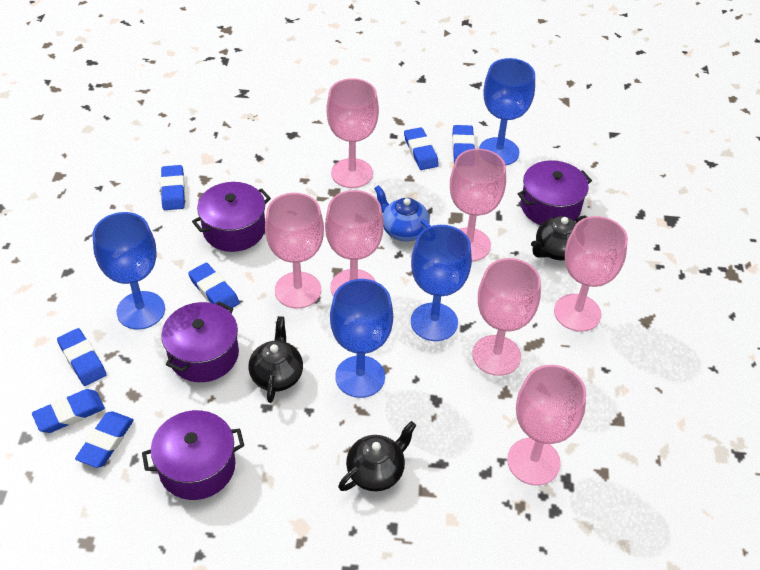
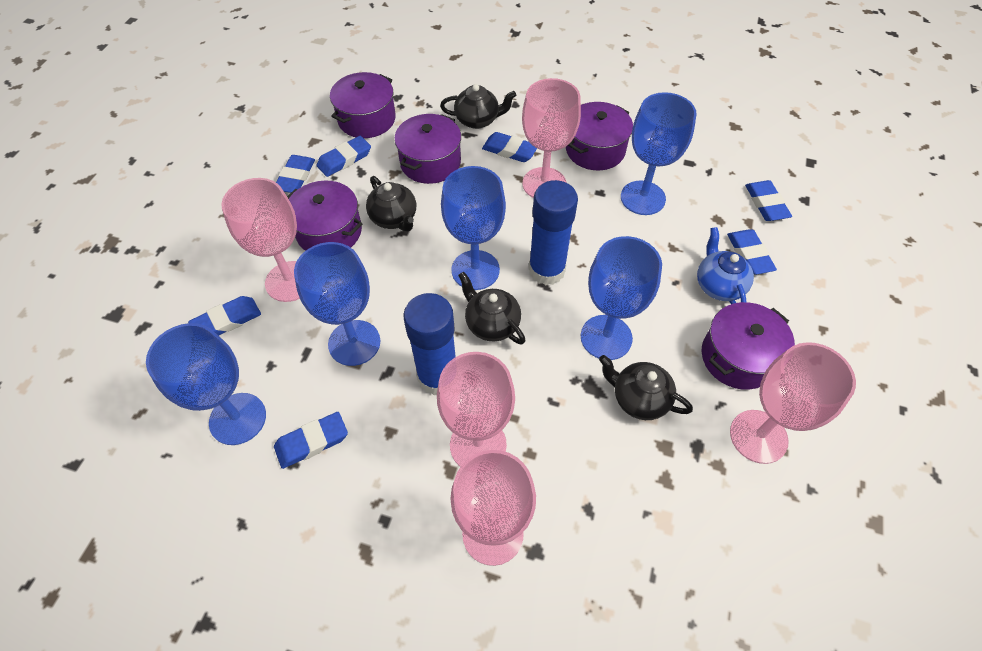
black teapot: [248,316,303,403] [338,421,416,491] [531,216,587,260] = 3 -> [366,176,416,232] [440,84,516,129] [458,272,525,344] [599,355,693,420] = 4
blue glue stick: none = 0 -> [403,293,456,395] [528,180,578,285] = 2
blue goblet: [93,212,165,330] [330,279,393,398] [411,225,472,341] [479,58,535,165] = 4 -> [146,323,266,445] [294,242,380,366] [441,166,506,290] [581,236,662,360] [621,92,697,215] = 5
pink goblet: [265,193,324,309] [325,190,384,296] [326,78,379,188] [450,149,506,262] [472,258,541,376] [507,365,586,485] [554,216,628,332] = 7 -> [221,178,300,302] [437,352,515,467] [450,450,536,566] [522,78,581,198] [730,342,856,464] = 5
purple pot: [142,410,244,500] [161,301,239,382] [192,182,271,252] [517,160,592,225] = 4 -> [287,181,362,251] [330,72,396,138] [394,114,461,184] [566,102,633,170] [702,302,795,390] = 5

